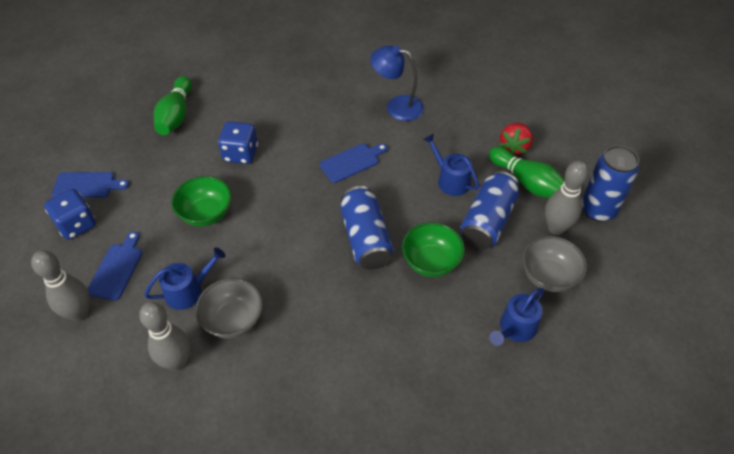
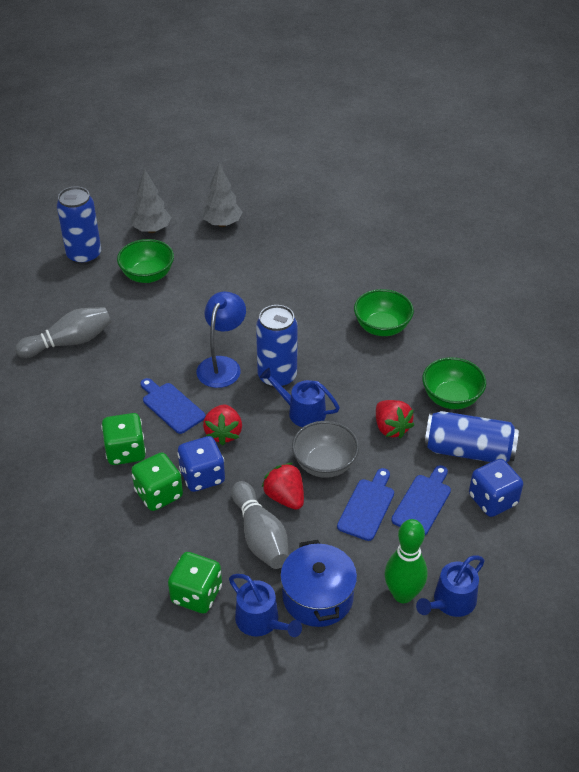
blue pot: none = 0 -> [280,540,357,627] = 1
green bowl: [171,176,232,227] [402,222,465,277] = 2 -> [117,239,174,283] [354,289,414,336] [422,357,486,409] = 3
green bowling pin: [154,76,192,135] [489,147,565,198] = 2 -> [384,519,428,603] = 1
green dice: none = 0 -> [101,413,146,465] [131,452,183,511] [168,552,222,613] = 3
grey bowl: [195,278,263,338] [522,236,587,292] = 2 -> [292,421,359,478] = 1
grey bowling pin: [31,250,90,322] [139,302,190,371] [545,161,588,235] = 3 -> [15,307,111,358] [231,481,289,569] = 2
grey tree: none = 0 -> [131,169,171,233] [202,163,242,227] = 2
red strawberry: [500,123,533,155] = 1 -> [203,404,242,445] [262,463,304,510] [376,400,414,439] = 3

